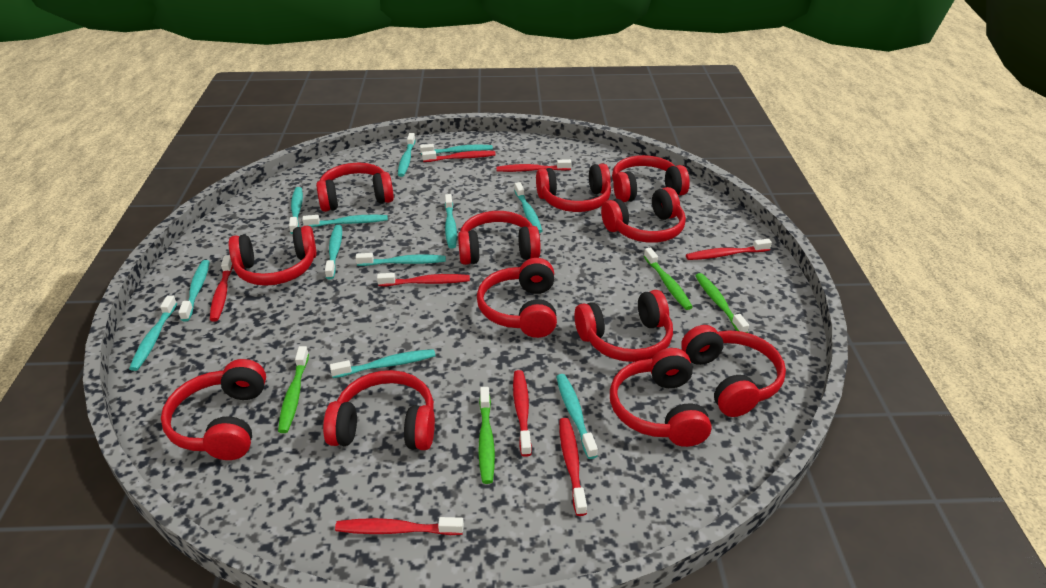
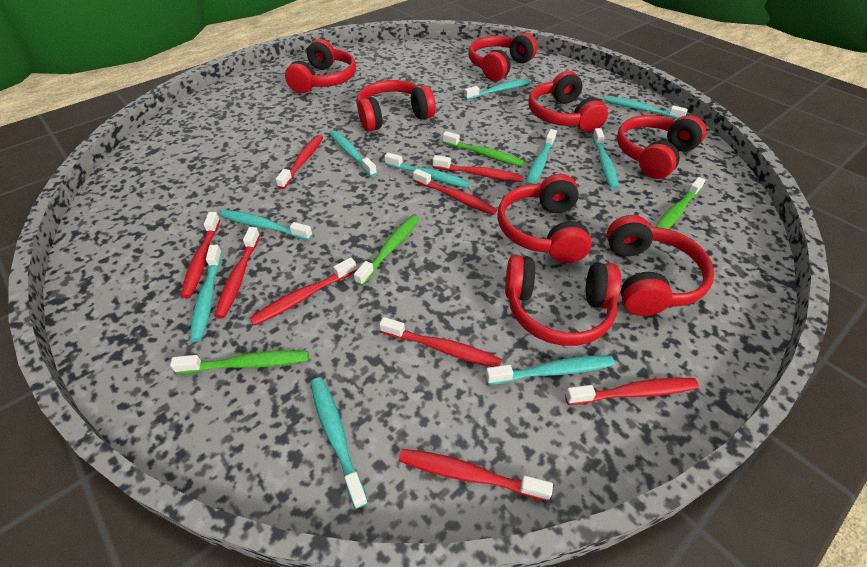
red headphones: [161,359,266,460] [229,225,317,286] [316,163,394,212] [323,370,435,450] [458,211,541,265] [477,258,557,338] [536,163,611,212] [574,290,673,362] [601,187,686,243] [610,348,712,447] [612,155,690,202] [681,325,786,417] = 12 -> [285,39,356,93] [356,80,436,132] [468,33,537,81] [497,174,592,263] [505,255,621,346] [529,71,608,132] [607,215,715,316] [617,115,706,179] = 8
red toothbrush: [210,255,233,322] [335,517,464,535] [377,273,470,286] [422,151,496,162] [496,159,572,172] [513,370,532,457] [559,418,587,516] [686,239,772,260] = 8 -> [181,212,220,298] [215,227,260,318] [250,257,357,326] [276,135,323,189] [379,317,502,367] [399,449,553,501] [413,169,497,215] [433,155,523,182] [565,378,699,405] = 9
turquoise toothbrush: [129,295,177,371] [178,260,210,322] [289,187,303,234] [302,215,388,227] [325,225,342,279] [330,349,435,378] [355,253,446,266] [398,133,415,177] [420,144,493,155] [445,194,457,249] [514,182,542,233] [556,374,598,459] = 12 -> [190,244,222,342] [220,210,312,240] [310,377,368,509] [330,131,377,177] [384,152,470,188] [464,79,531,100] [486,355,615,385] [525,129,557,185] [592,128,619,189] [604,96,688,119] = 10

